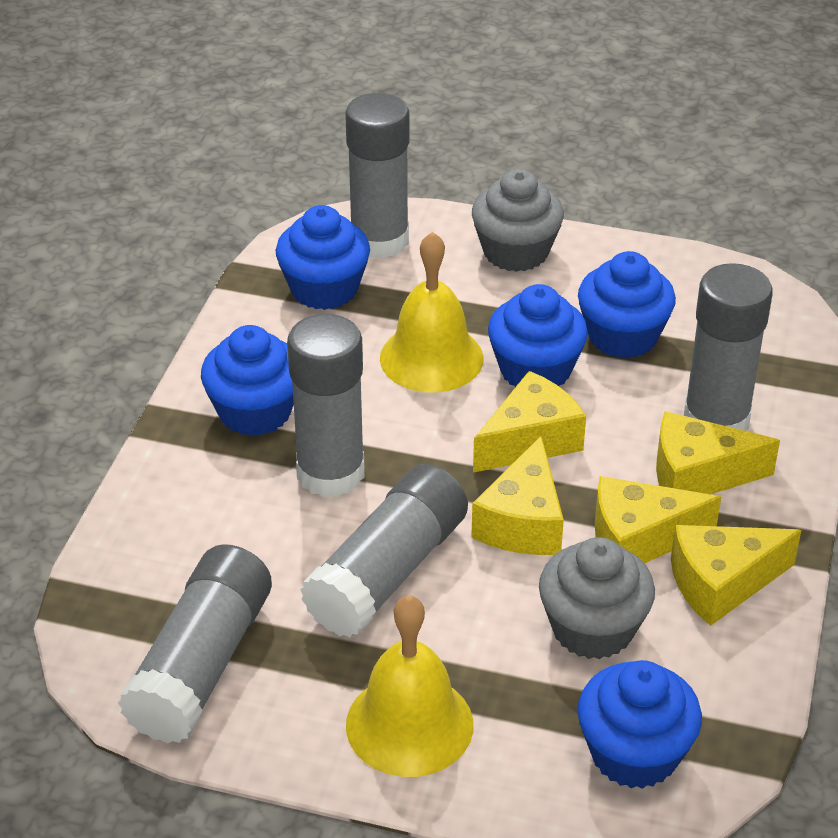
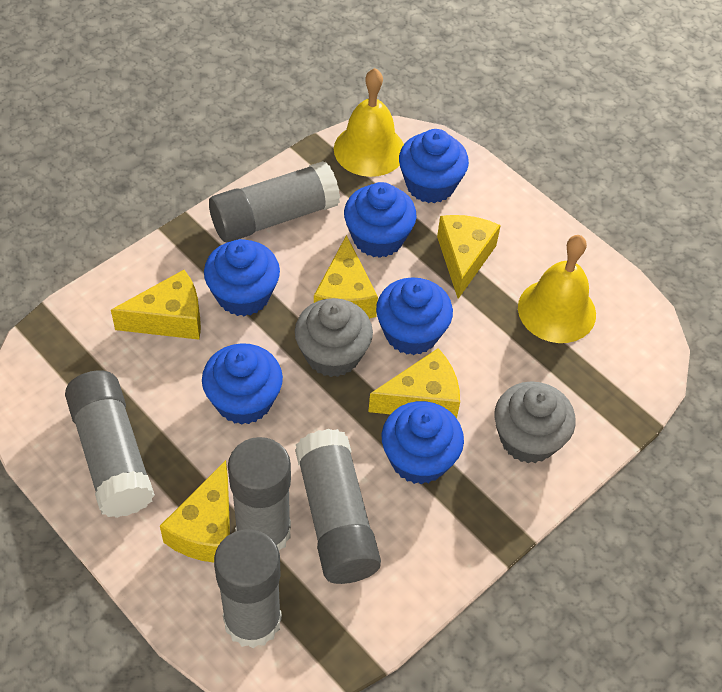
blue cupcake: [201,325,294,436] [276,205,370,310] [488,284,588,387] [577,660,702,789] [578,251,676,358] = 5 -> [202,343,283,425] [204,239,280,316] [344,182,417,258] [376,277,453,355] [382,401,464,484] [399,129,469,203] = 6

